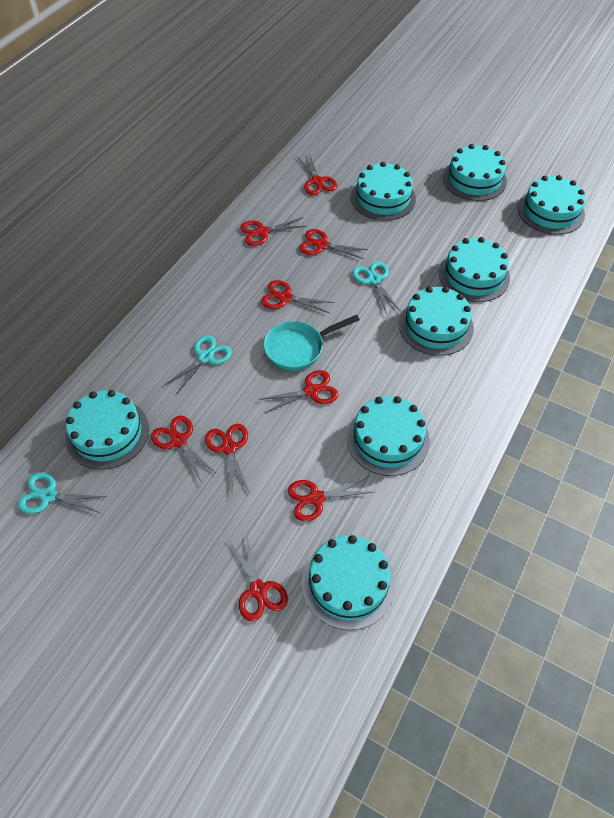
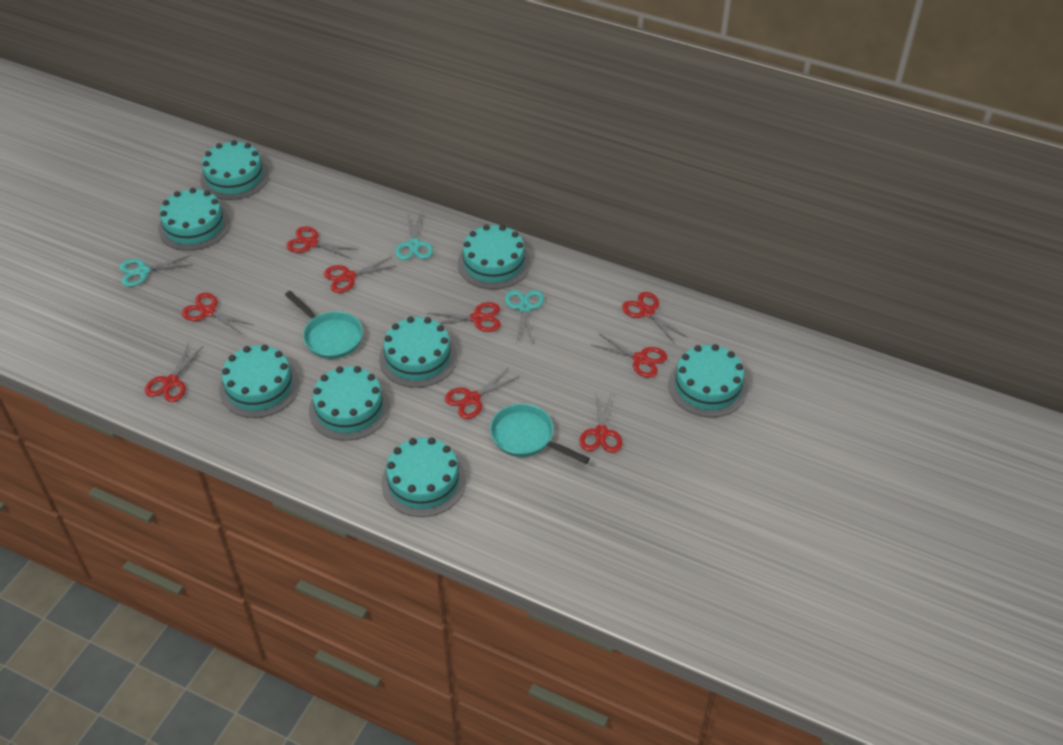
turquoise pan: [263,315,360,370] = 1 -> [285,291,363,359] [490,404,590,464] = 2

